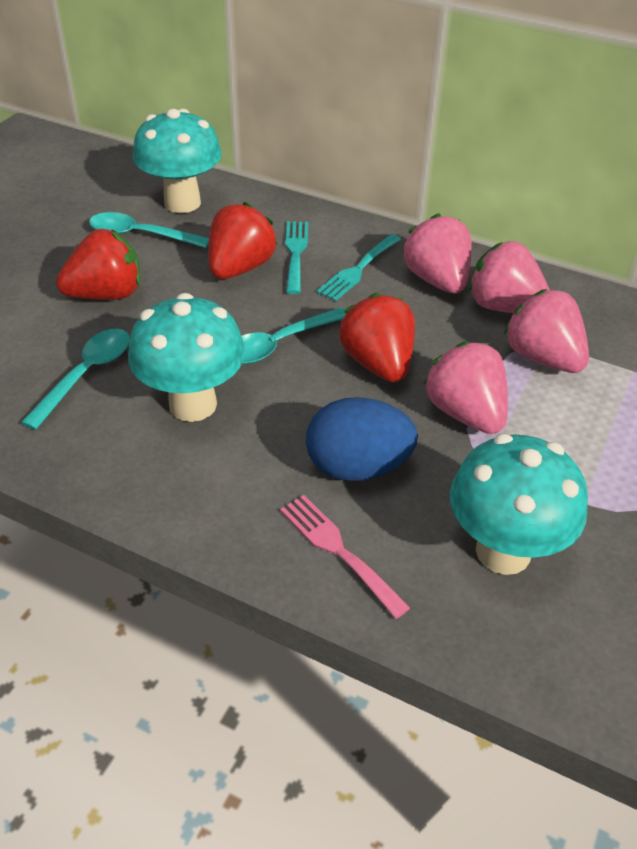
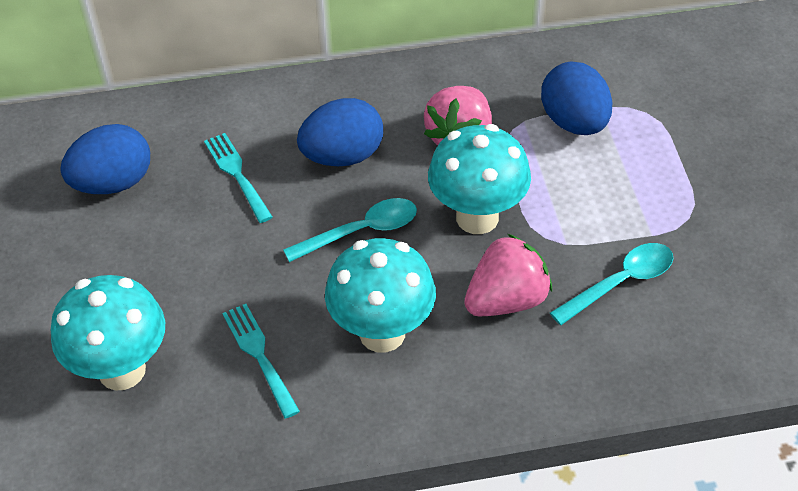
blue egg: [306,397,418,481] = 1 -> [60,124,150,194] [297,98,383,166] [541,61,612,135] = 3
pink fork: [280,495,410,619] = 1 -> none = 0
pink strawberry: [402,213,472,293] [423,342,508,434] [468,241,550,313] [503,289,589,373] = 4 -> [424,86,492,145] [464,234,552,316] = 2
red strawberry: [56,229,140,300] [208,202,277,279] [339,293,415,382] = 3 -> none = 0
turquoise spoon: [21,329,130,430] [89,212,209,248] [241,307,346,364] = 3 -> [283,198,417,262] [550,243,674,325] = 2

